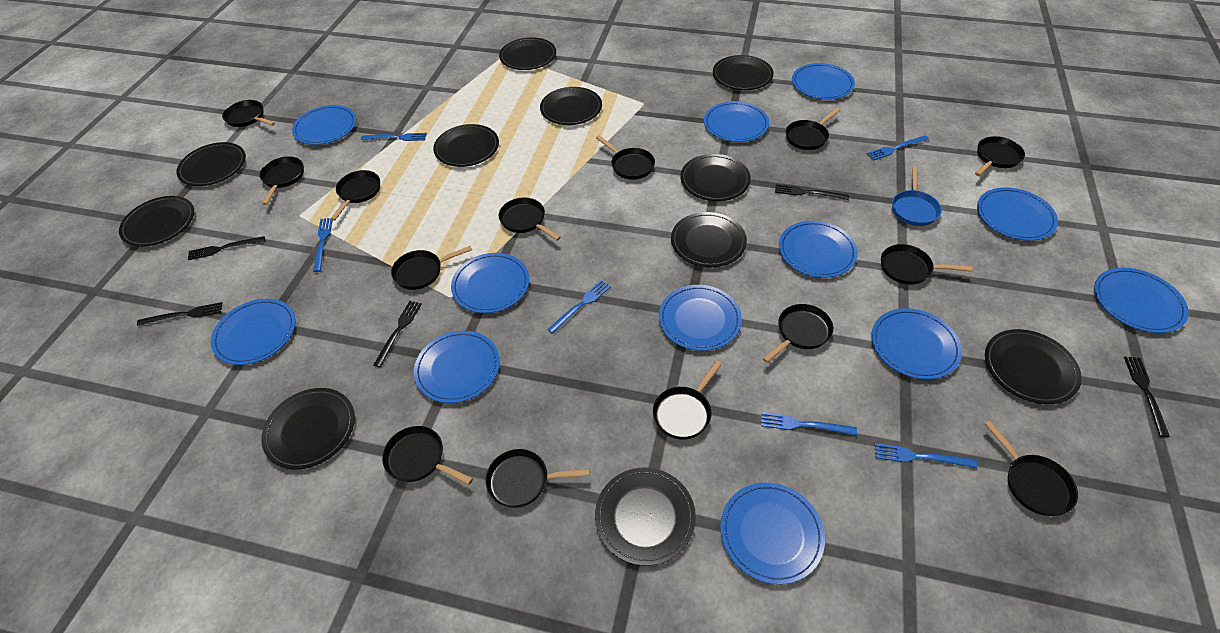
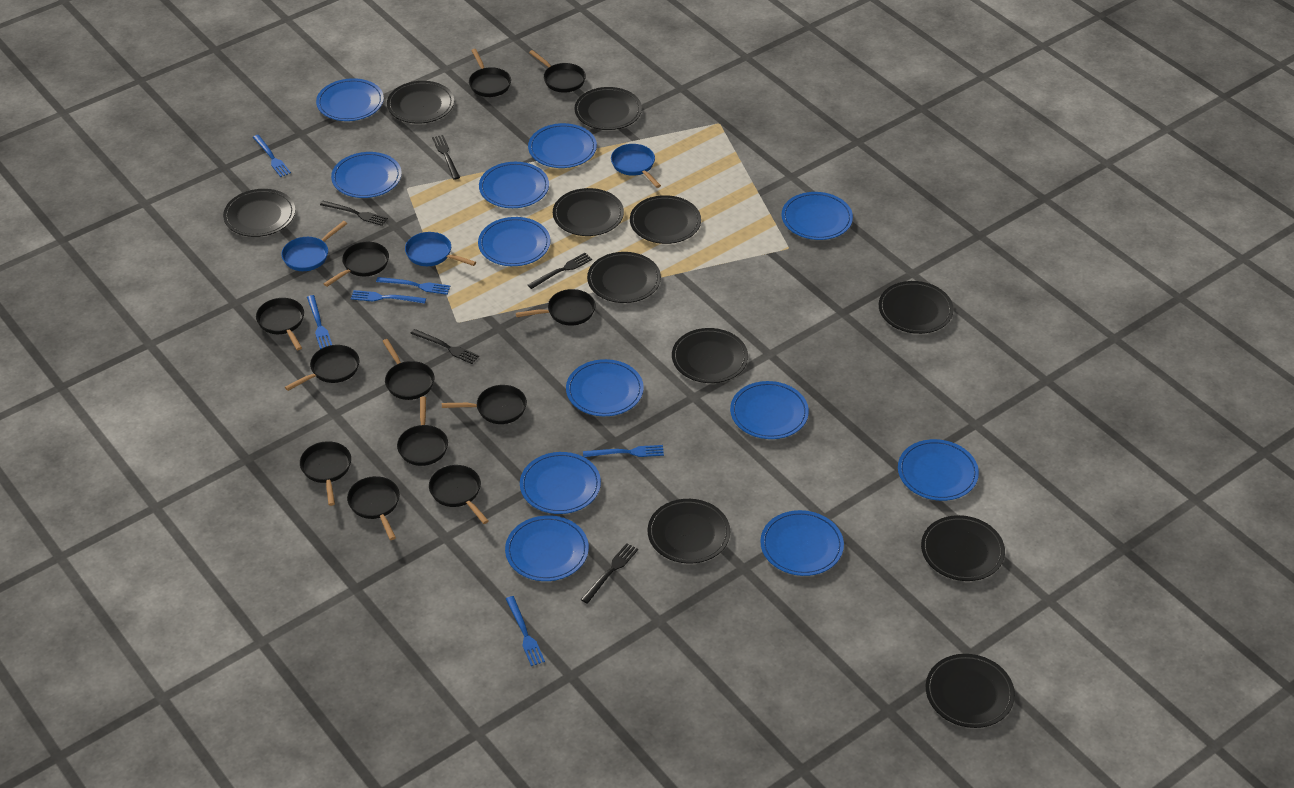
black pan: [222,100,275,127] [259,156,304,205] [330,170,380,221] [382,426,473,485] [391,246,472,290] [486,449,590,508] [499,198,561,240] [596,135,655,180] [653,361,722,440] [763,304,833,363] [786,108,840,150] [881,244,972,285] [975,136,1025,176] [985,421,1078,516] = 14 -> [256,298,304,350] [285,345,359,391] [300,441,351,506] [324,242,389,287] [347,476,400,540] [382,339,434,400] [397,397,448,466] [429,465,489,524] [442,385,527,424] [469,49,511,97] [516,289,595,326] [529,50,586,93] = 12
blue pan: [892,166,942,226] = 1 -> [281,221,347,271] [405,232,476,266] [611,144,661,188] = 3

